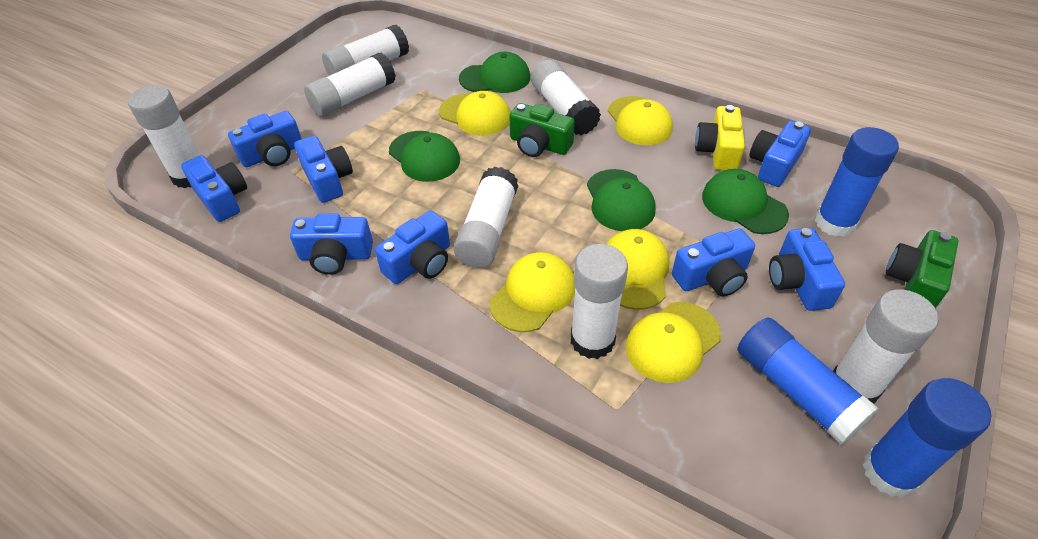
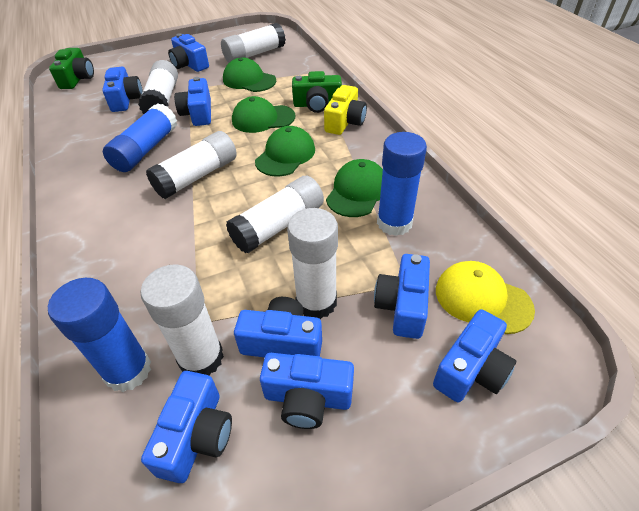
white glue stick: [128,85,200,188] [304,52,396,116] [322,24,409,76] [453,167,519,268] [531,60,601,135] [571,244,628,359] [833,289,939,404] = 7 -> [138,60,178,114] [141,264,224,375] [146,131,237,199] [221,23,286,63] [226,176,324,254] [287,208,338,319] = 6
yellow cap: [439,91,510,136] [490,252,575,332] [606,229,669,310] [608,96,673,145] [626,302,721,383] = 5 -> [436,261,535,334] = 1

